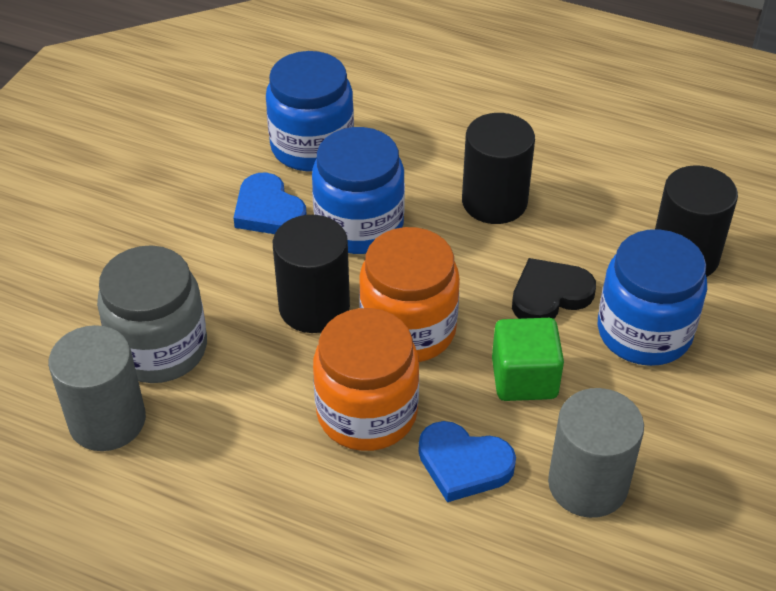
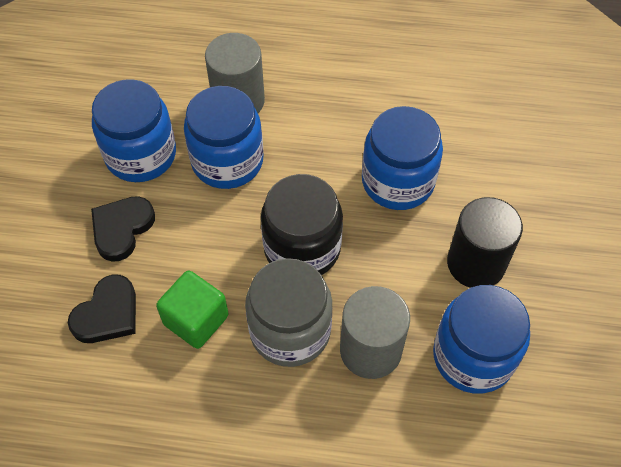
black cylinder: [273,215,350,333] [462,113,535,224] [655,165,738,277] = 3 -> [447,197,523,288] = 1
black heart: [512,258,596,319] = 1 -> [68,274,136,343] [91,196,155,262] = 2
black jar: none = 0 -> [261,174,343,275] = 1
blue heart: [234,173,307,234] [418,421,516,502] = 2 -> none = 0
blue jar: [266,51,354,171] [312,127,405,254] [598,229,707,366] = 3 -> [92,79,176,182] [184,86,263,189] [362,106,443,210] [433,285,530,394] = 4
orange jar: [313,308,419,451] [359,227,460,362] = 2 -> none = 0

